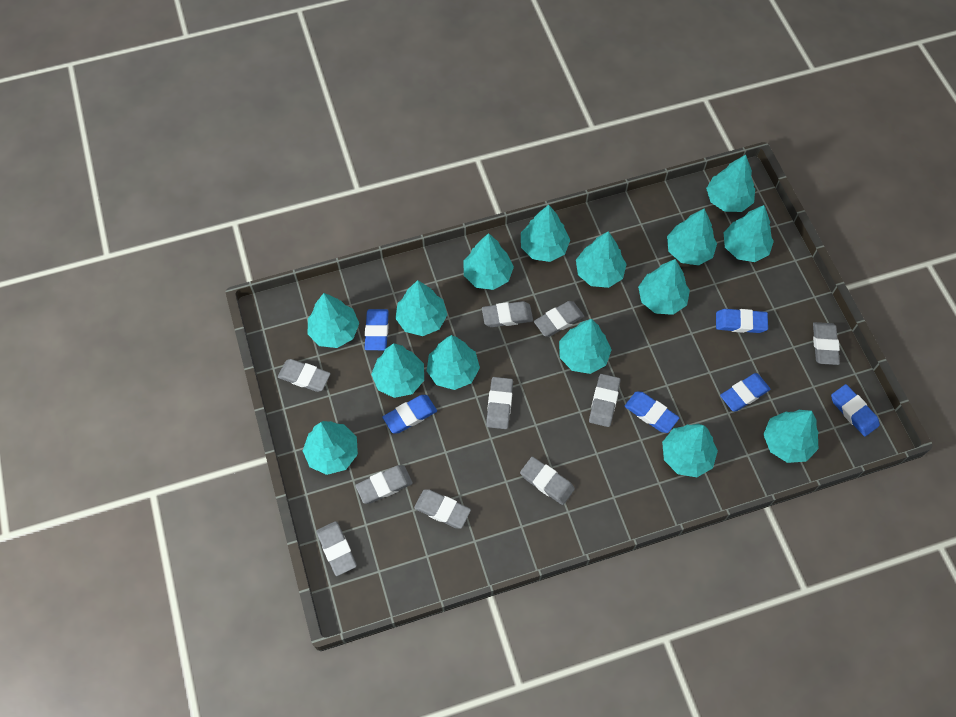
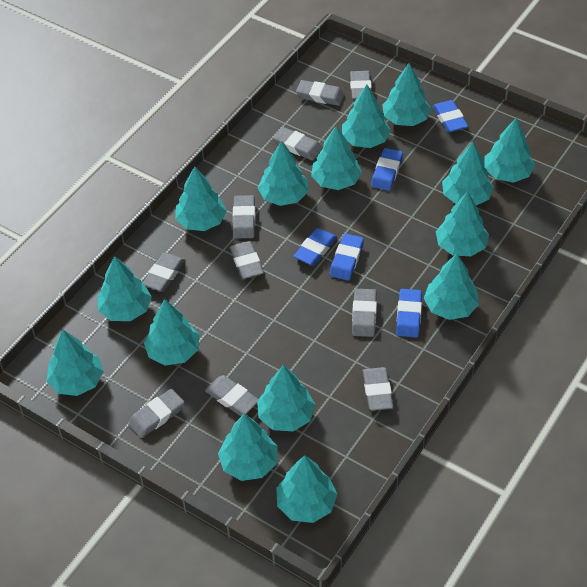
blue eraser: [365,309,389,350] [383,395,437,433] [625,391,679,433] [716,309,768,333] [720,373,771,412] [831,384,880,437] = 6 -> [294,228,337,266] [330,233,364,280] [371,148,403,191] [396,289,422,338] [433,100,468,132] = 5

